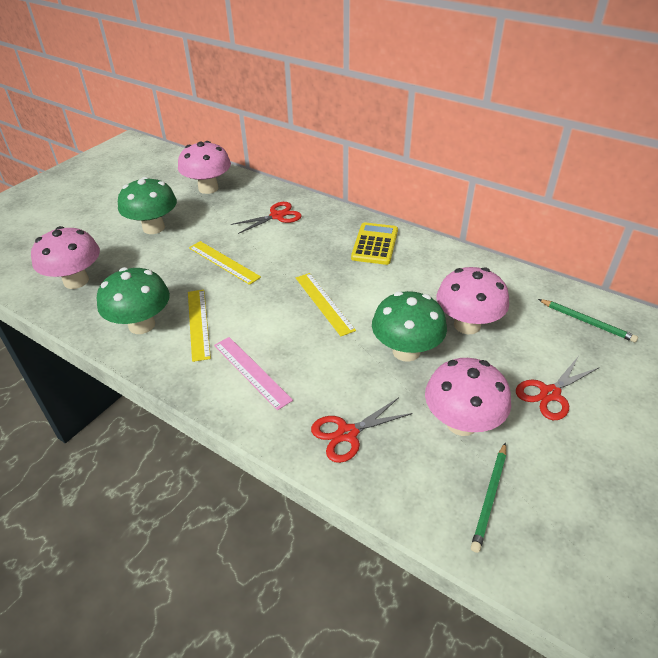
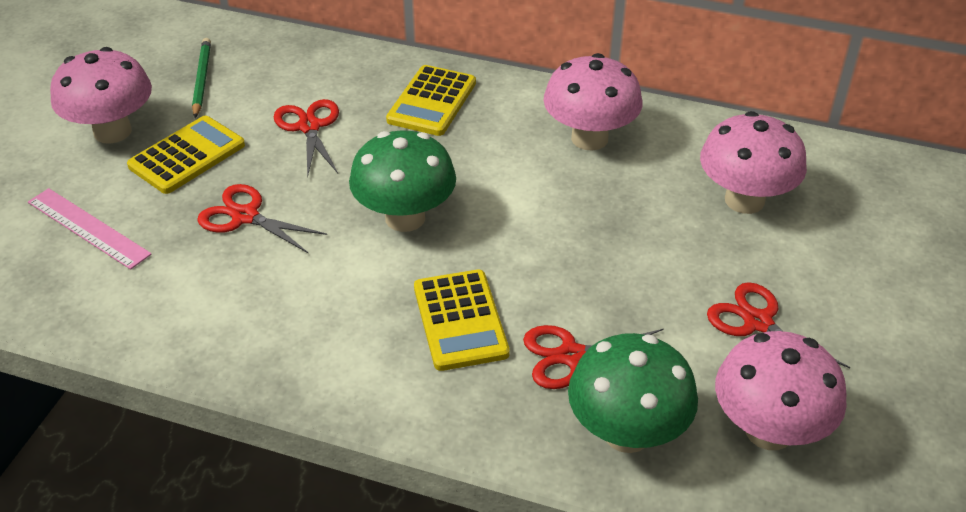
green mushroom: [97,267,170,334] [118,177,177,234] [372,291,447,362] = 3 -> [349,130,456,232] [568,333,698,453] = 2
green pencil: [471,443,506,553] [538,299,638,342] = 2 -> [192,38,211,118] = 1
red scissors: [231,202,302,234] [311,397,413,463] [516,357,598,420] = 3 -> [197,184,327,253] [274,99,339,177] [523,325,664,389] [707,282,850,368] = 4
yellow calculator: [351,222,398,265] = 1 -> [127,116,245,194] [386,65,476,136] [414,270,510,371] = 3
yellow ruler: [188,290,211,362] [189,241,261,285] [296,273,356,336] = 3 -> none = 0

